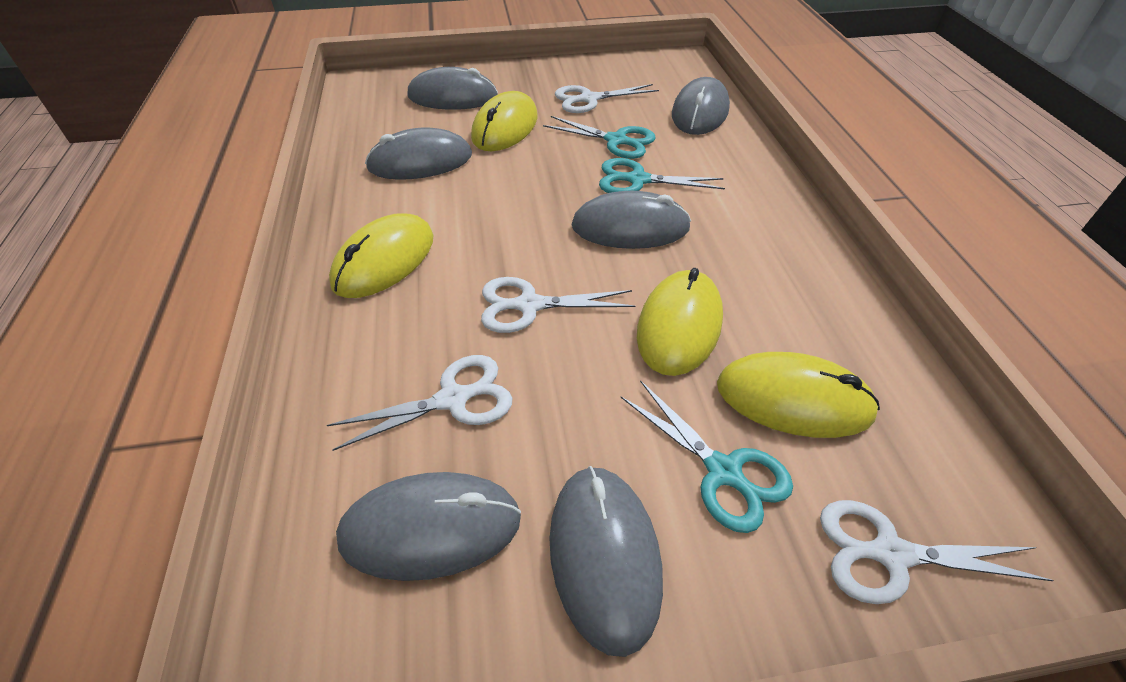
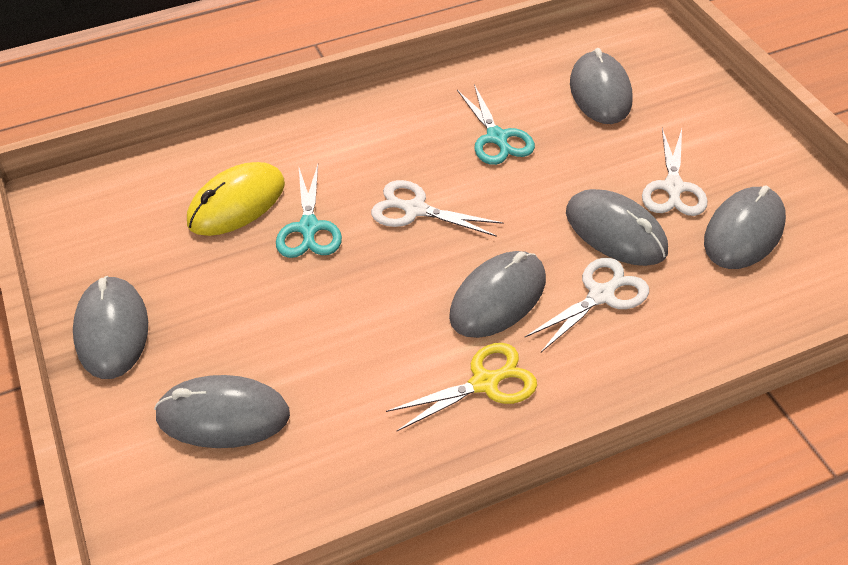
turquoise scissors: [543,116,656,159] [599,158,725,193] [621,380,793,533] = 3 -> [276,165,342,258] [457,84,535,165] = 2
white scissors: [327,355,512,451] [481,277,636,333] [555,84,659,113] [820,500,1054,604] = 4 -> [371,180,504,237] [524,258,649,352] [642,128,707,216] = 3
yellow mouse: [329,213,433,298] [471,91,537,151] [637,268,723,376] [717,352,880,438] = 4 -> [187,162,285,236] = 1
yellow scissors: none = 0 -> [386,343,537,431] = 1

